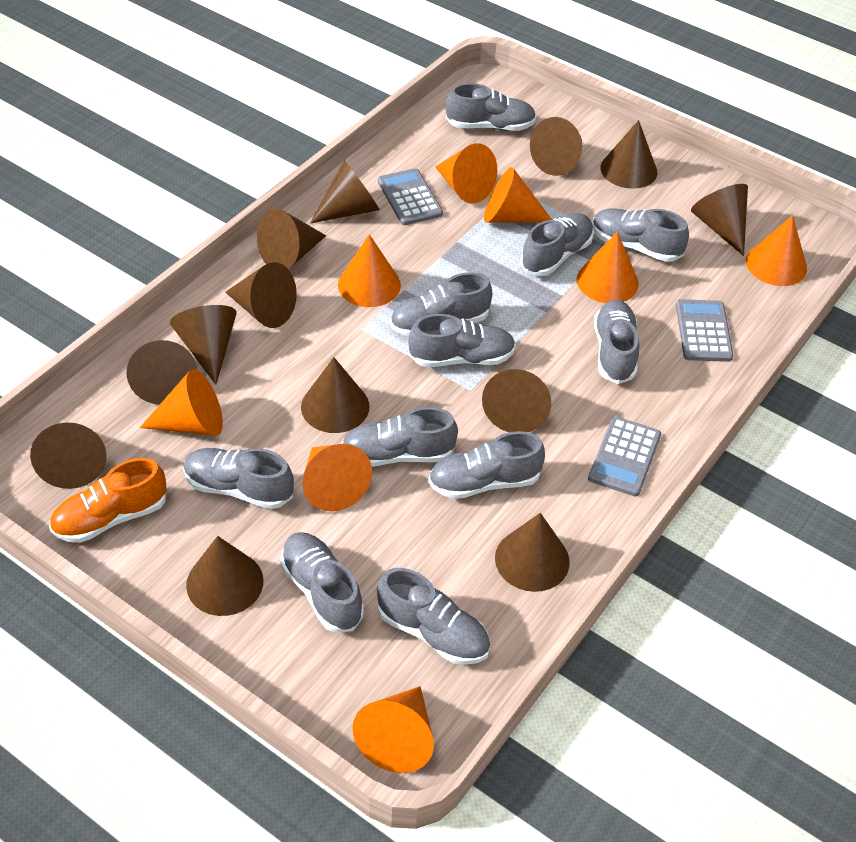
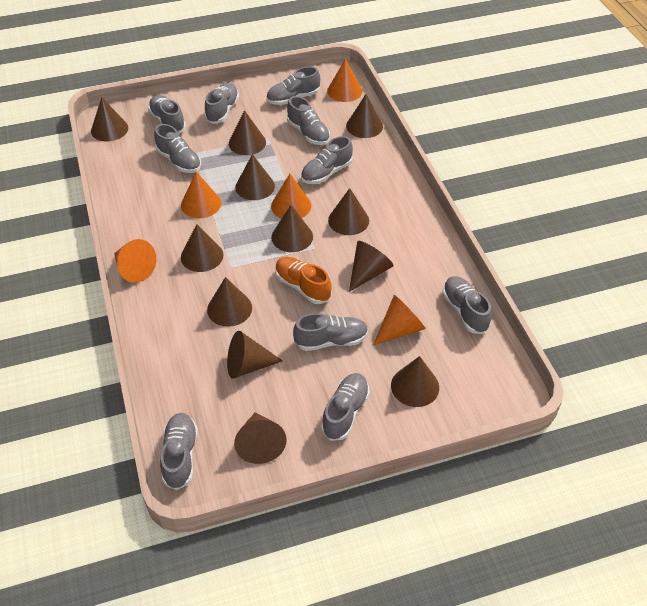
brown cone: [30,422,107,489] [127,340,197,405] [170,305,237,384] [186,536,264,616] [225,262,297,328] [257,209,326,270] [301,357,370,433] [310,161,380,224] [482,369,551,432] [495,513,570,592] [530,117,582,176] [600,120,657,189] [691,184,748,256] = 13 -> [91,97,128,142] [181,224,223,272] [207,277,252,327] [227,331,282,379] [229,110,266,155] [234,412,287,464] [235,154,275,200] [271,205,313,252] [328,188,369,235] [346,94,383,138] [349,241,394,292] [391,356,439,407] = 12
grey calculator: [378,168,443,225] [588,416,661,496] [676,299,733,362] = 3 -> none = 0
grey shoe: [183,448,294,509] [280,532,364,633] [342,407,458,467] [377,568,490,665] [390,272,492,336] [408,314,516,367] [428,431,545,499] [446,83,536,131] [520,213,594,276] [593,208,689,262] [594,300,639,384] = 11 -> [148,95,186,133] [154,124,201,173] [160,413,198,490] [205,83,239,124] [267,66,320,105] [287,96,330,145] [293,313,368,351] [301,136,353,184] [321,373,370,441] [442,276,492,334] = 10
orange cone: [140,369,223,436] [303,444,372,512] [338,234,401,307] [352,686,434,773] [435,143,497,203] [484,167,552,223] [577,232,639,303] [746,215,807,286] = 8 -> [114,239,156,283] [181,172,221,218] [271,174,311,219] [327,59,362,102] [373,295,426,346] = 5

